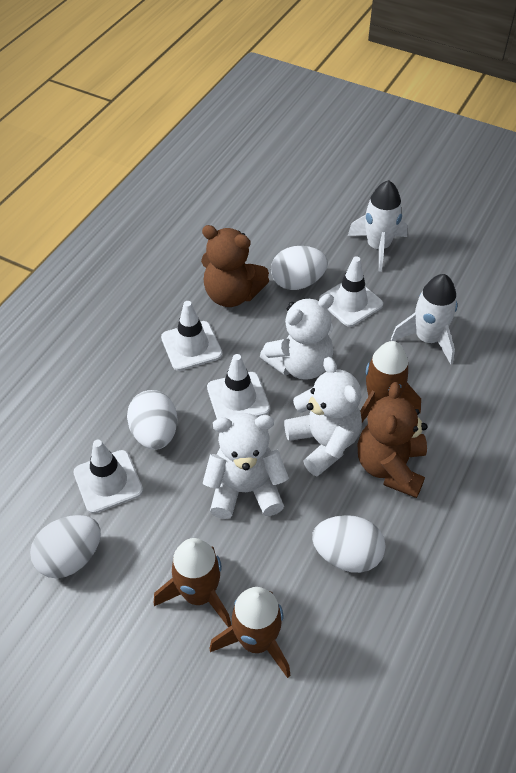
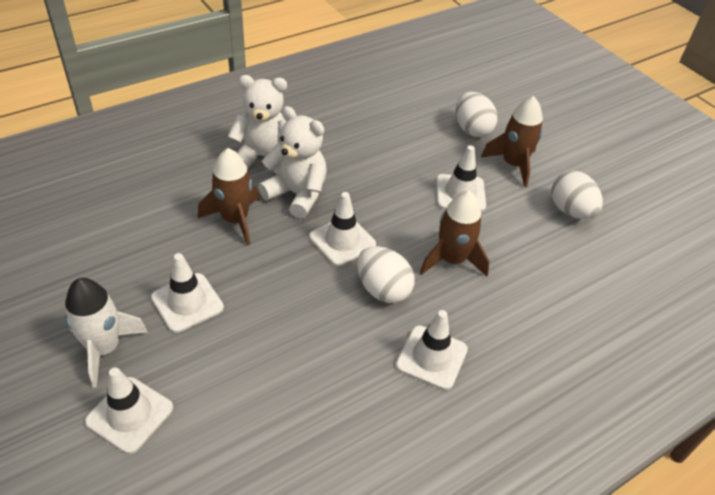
brown teddy bear: [201,225,269,307] [358,382,428,498] = 2 -> none = 0
white egg: [30,515,101,578] [127,390,177,450] [271,246,328,290] [312,515,386,573] = 4 -> [357,246,415,303] [456,92,498,137] [551,171,603,219] = 3
white rocket: [348,180,408,272] [391,274,457,364] = 2 -> [65,278,148,387] = 1
white teddy bear: [203,413,289,519] [260,294,334,380] [284,357,362,477] = 3 -> [228,75,287,174] [258,106,327,219] = 2
white traffic cone: [73,440,143,514] [161,301,223,371] [207,354,270,419] [319,256,383,327] = 4 -> [85,367,173,454] [151,253,224,333] [309,192,376,266] [396,310,468,390] [436,145,486,212] = 5

